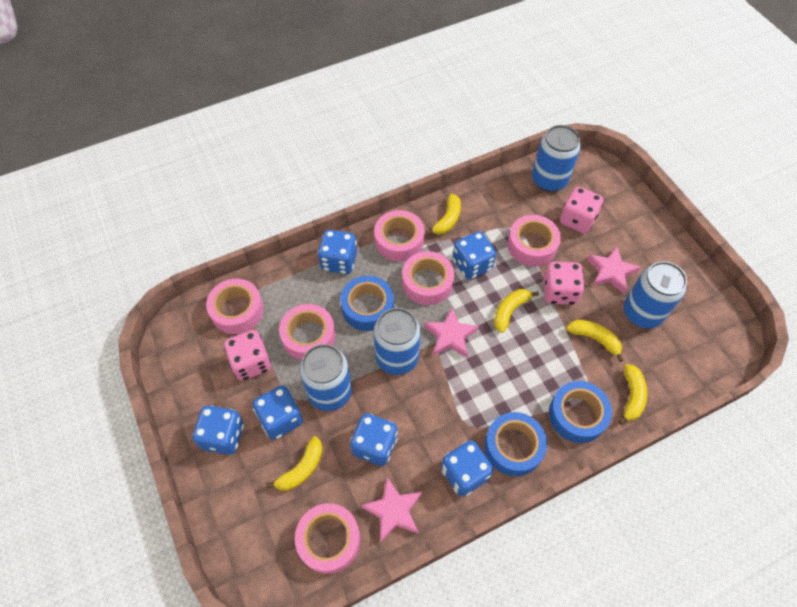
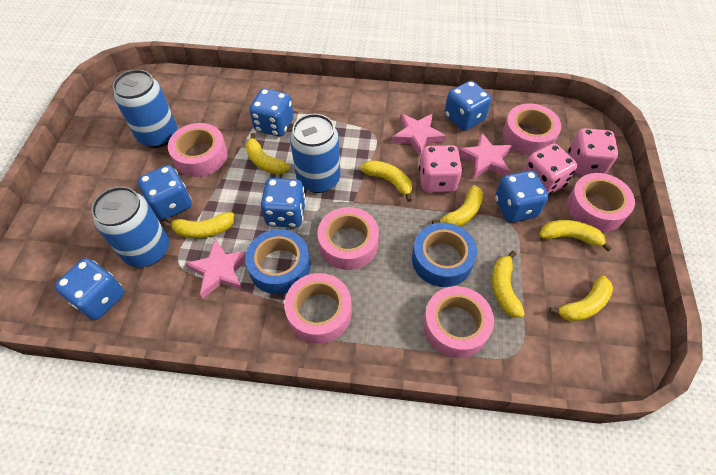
blue can: [299,344,352,411] [373,308,421,375] [532,125,581,192] [623,261,687,328] = 4 -> [91,187,169,267] [113,70,177,148] [290,114,340,193] = 3
blue tape: [340,276,394,331] [484,412,547,476] [549,381,612,443] = 3 -> [245,229,311,294] [412,222,477,287] = 2
yellow banana: [266,436,323,491] [426,194,461,235] [494,289,539,333] [566,320,623,362] [618,364,647,425] = 5 -> [166,212,235,238] [245,133,290,175] [360,160,412,202] [432,185,483,227] [492,251,525,318] [540,220,612,252] [549,276,613,322] = 7

